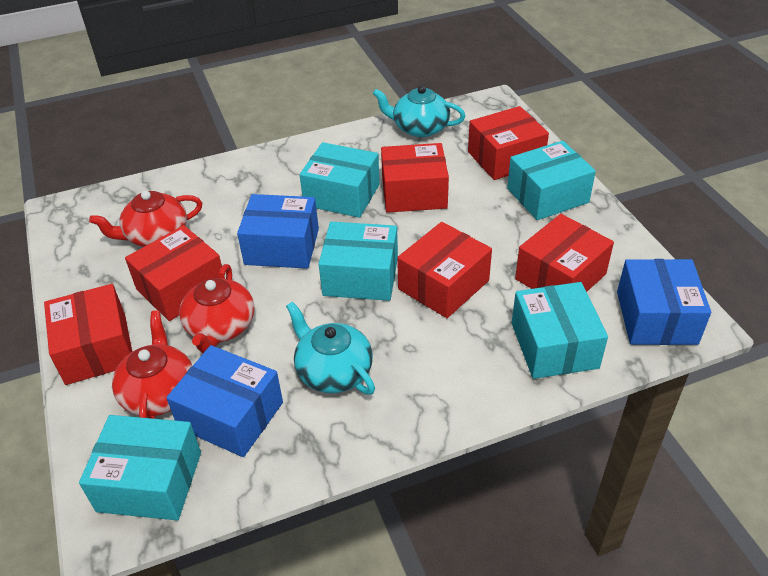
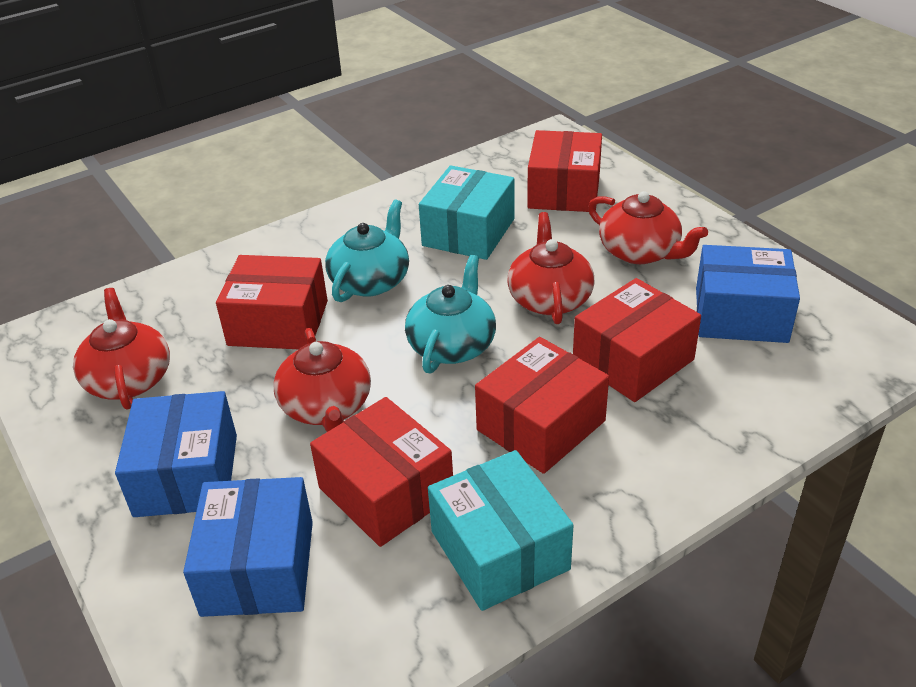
red box: [44,284,132,385] [125,225,225,321] [381,143,449,213] [397,222,492,318] [468,106,549,180] [515,214,614,292] = 6 -> [216,255,328,349] [310,397,453,547] [475,337,609,474] [527,130,602,212] [573,278,701,402] = 5
red teapot: [89,190,202,247] [112,311,192,419] [179,264,255,353] = 3 -> [73,288,170,409] [273,328,371,432] [507,212,595,324] [588,191,708,264] = 4
turquoise box: [79,415,201,520] [300,142,380,218] [319,222,398,301] [507,141,596,220] [512,282,608,379] = 5 -> [419,165,515,260] [428,450,573,611] = 2

